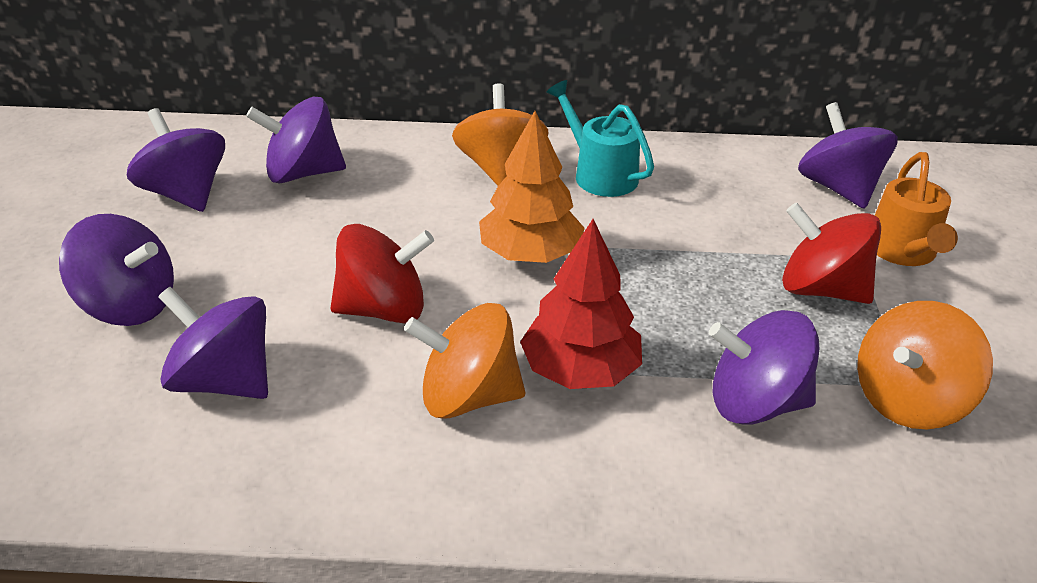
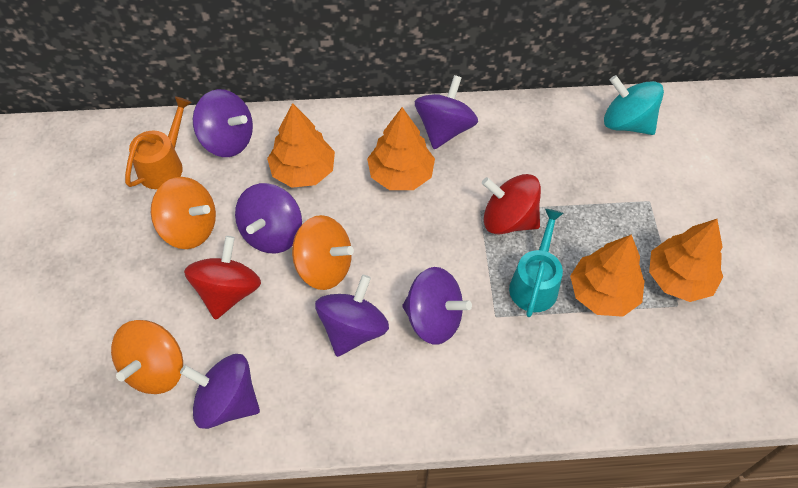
orange tree: [479,111,585,263] = 1 -> [267,103,335,188] [367,107,435,190] [570,235,645,317] [649,219,723,302] = 4
red tree: [520,219,642,389] = 1 -> none = 0
turquoise spinning top: none = 0 -> [604,75,664,135] = 1

